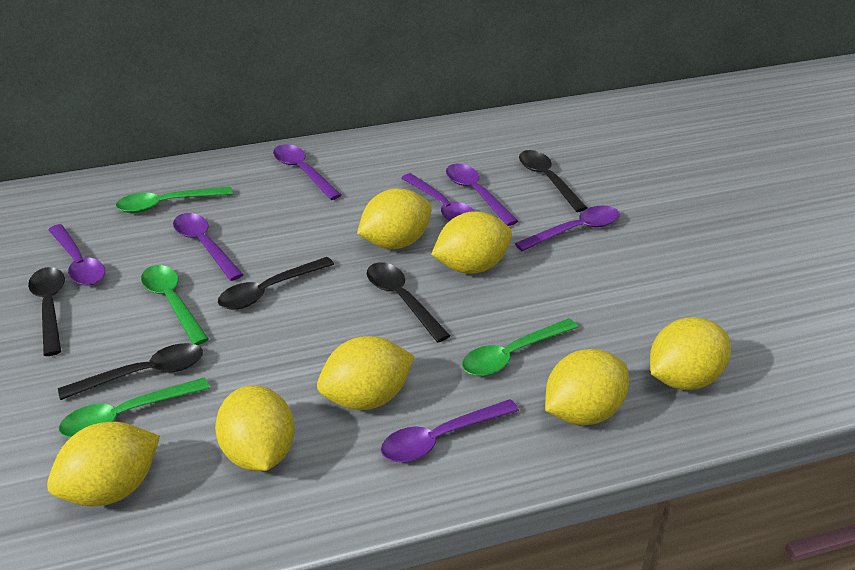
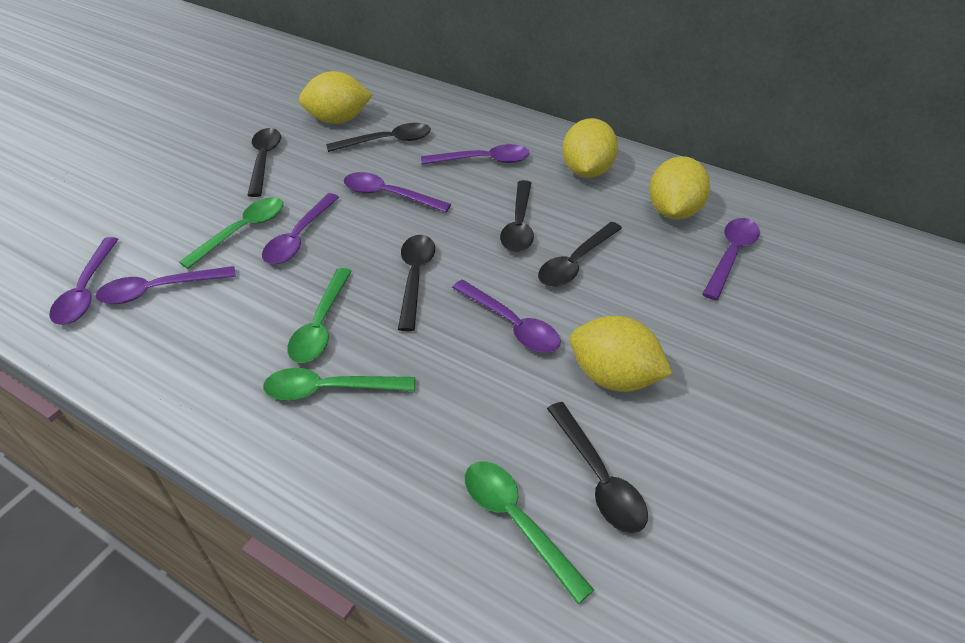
black spoon: [28,267,65,356] [58,343,203,400] [218,257,334,310] [367,262,450,342] [519,150,587,212] = 5 -> [247,128,281,197] [326,123,431,152] [398,235,435,331] [500,180,534,252] [538,222,622,287] [547,402,648,533] = 6
yellow lemon: [47,422,160,506] [215,385,294,471] [317,336,414,410] [357,188,432,249] [431,211,512,274] [545,349,629,425] [650,317,731,390] = 7 -> [299,71,372,124] [562,118,618,178] [570,316,673,392] [649,156,710,220] = 4

